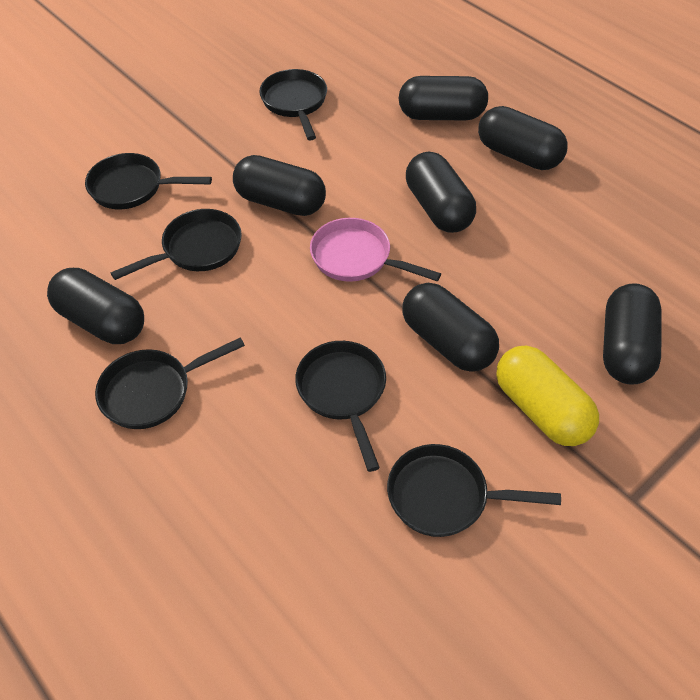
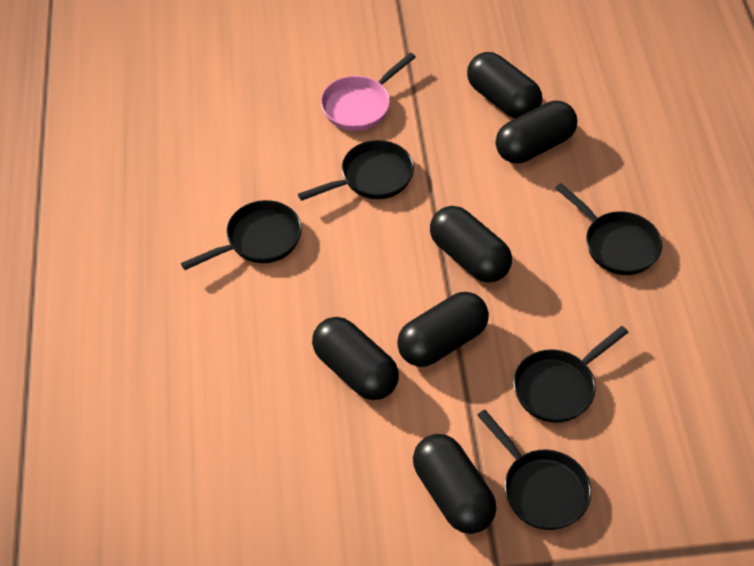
black capsule: [47,268,144,344] [233,155,326,216] [399,76,488,120] [402,283,499,371] [406,152,476,233] [478,106,567,170] [603,283,662,385] = 7 -> [312,317,399,400] [397,292,489,367] [413,434,497,534] [430,206,512,283] [467,52,542,119] [496,101,577,163] = 6
black pan: [85,153,212,209] [95,337,245,429] [111,209,242,280] [259,69,327,140] [295,341,386,472] [387,444,561,537] = 6 -> [181,200,302,270] [298,140,414,201] [477,410,591,530] [513,326,629,423] [555,183,662,275] = 5
yellow capsule: [496,346,599,446] = 1 -> none = 0

